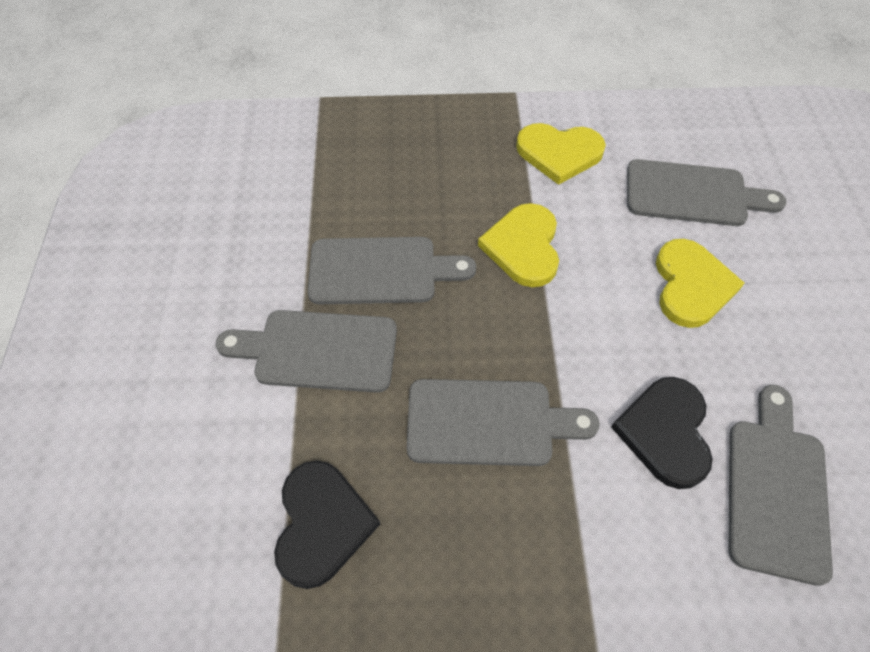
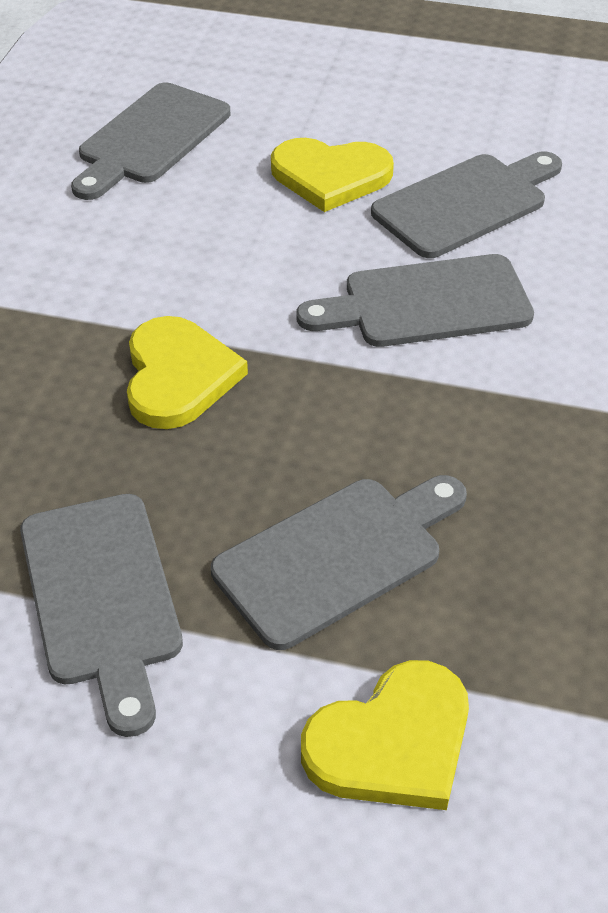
black heart: [274,460,380,589] [611,377,713,489] = 2 -> none = 0

